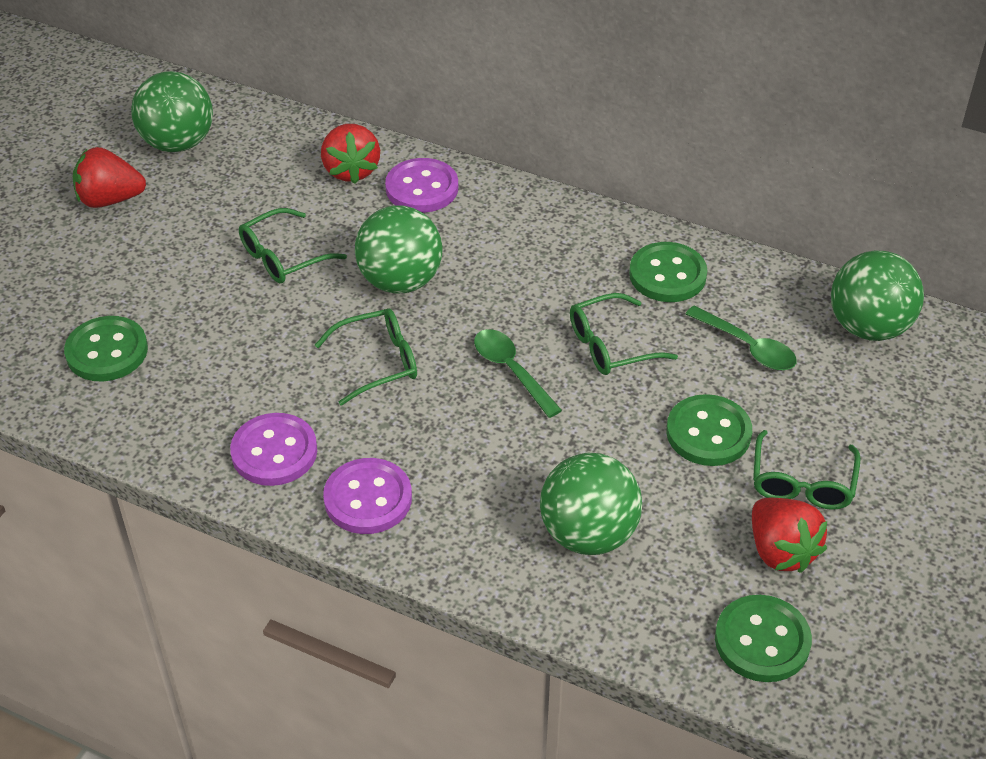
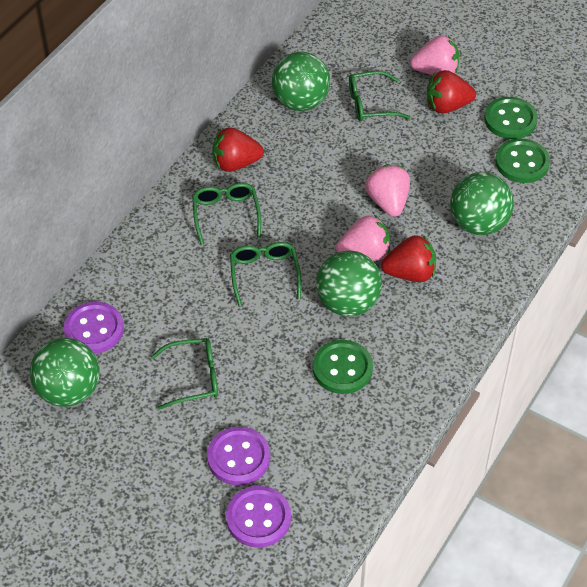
green button: [64,316,148,381] [629,242,707,302] [666,394,752,466] [715,595,812,682] = 4 -> [313,340,373,394] [484,97,538,139] [495,139,550,183] = 3
green spoon: [474,329,562,418] [686,306,797,370] = 2 -> none = 0
pink strawberry: none = 0 -> [336,214,390,261] [365,164,410,217] [410,35,459,75] = 3

